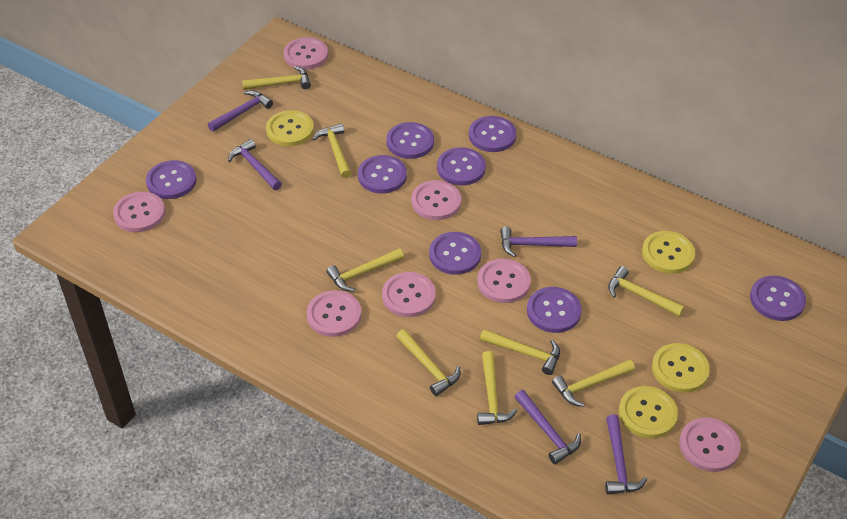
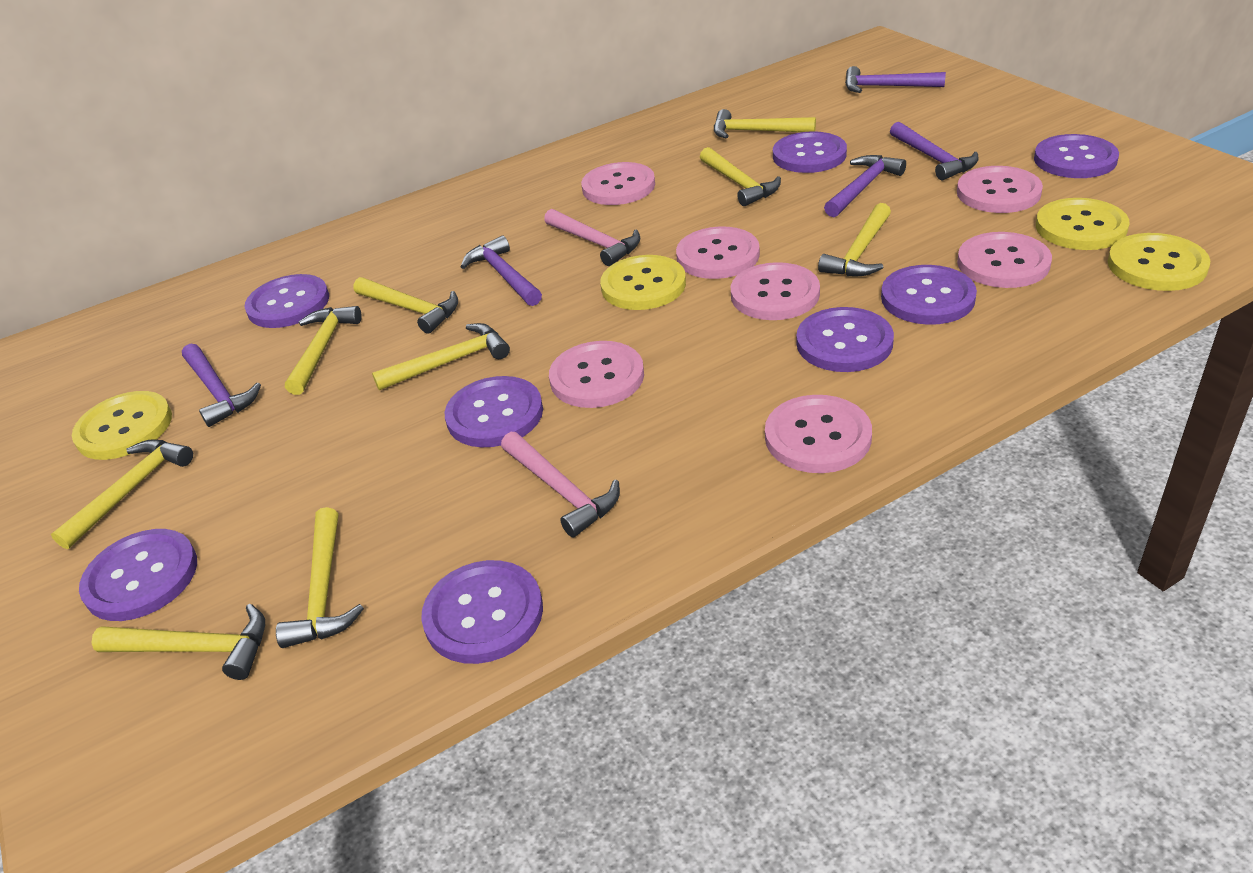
pink hammer: none = 0 -> [501,432,620,537] [544,209,640,266] = 2
yellow hammer: [242,66,311,90] [313,124,351,178] [326,248,404,292] [396,329,460,396] [477,351,517,425] [480,329,560,375] [552,359,635,407] [608,266,685,317] = 8 -> [51,439,193,549] [91,604,265,680] [276,507,364,648] [285,306,362,395] [353,277,458,334] [372,323,510,390] [700,147,781,206] [714,109,816,138] [818,203,891,276] = 9

